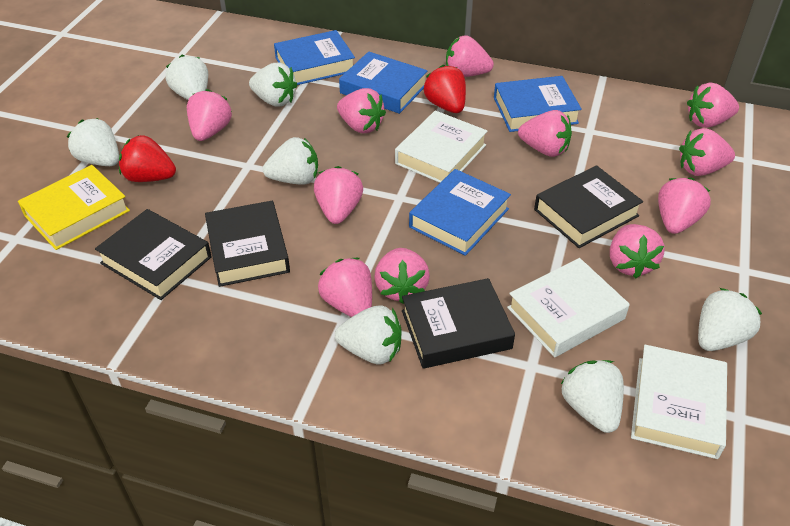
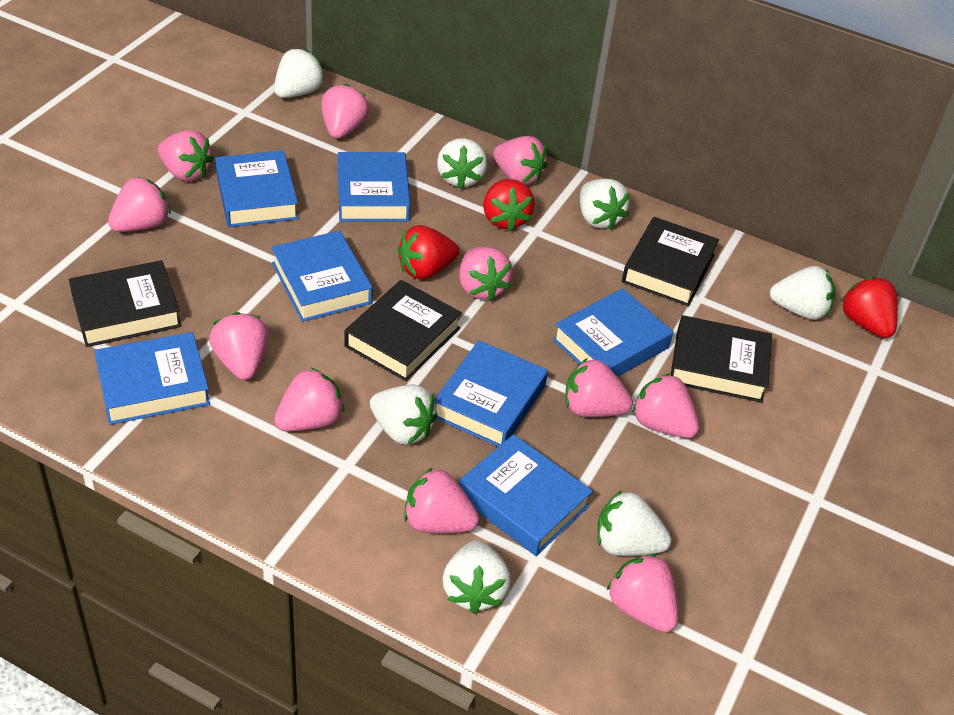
blue book: [274,30,355,85] [339,52,428,114] [409,169,511,256] [494,76,582,132] = 4 -> [94,332,210,425] [215,150,298,227] [271,231,373,322] [338,152,410,221] [434,340,548,447] [459,434,593,556] [553,288,673,377] = 7
red strawberry: [119,135,176,182] [423,65,466,113] = 2 -> [397,225,459,279] [483,179,535,231] [841,277,898,338] = 3
white book: [395,111,488,183] [507,258,630,357] [631,345,727,459] = 3 -> none = 0
yellow book: [18,165,130,250] = 1 -> none = 0

